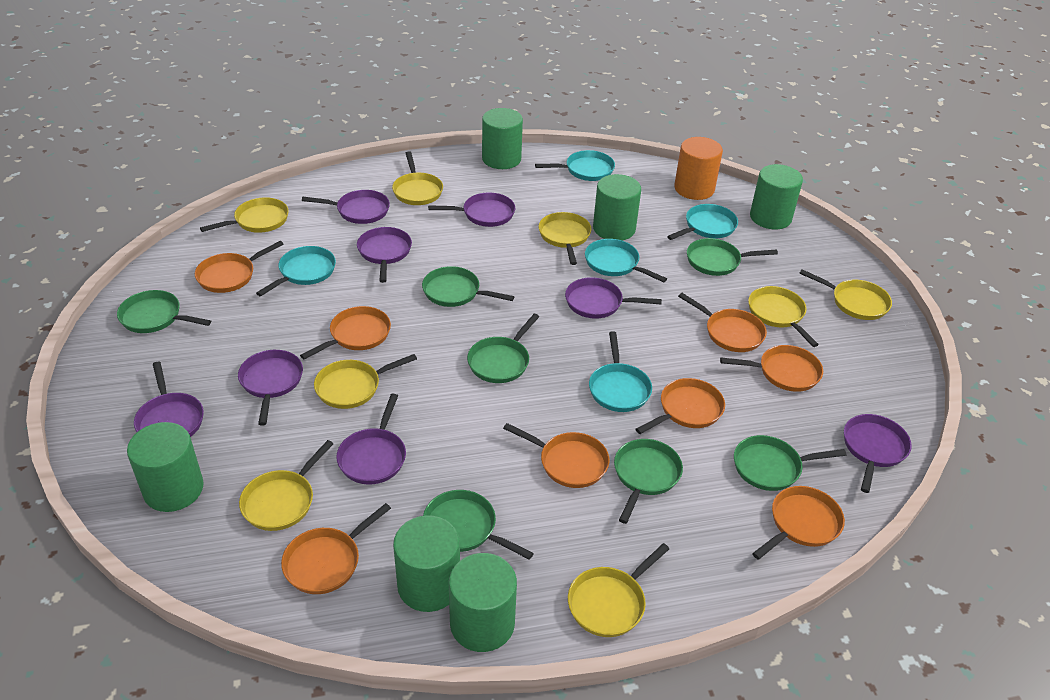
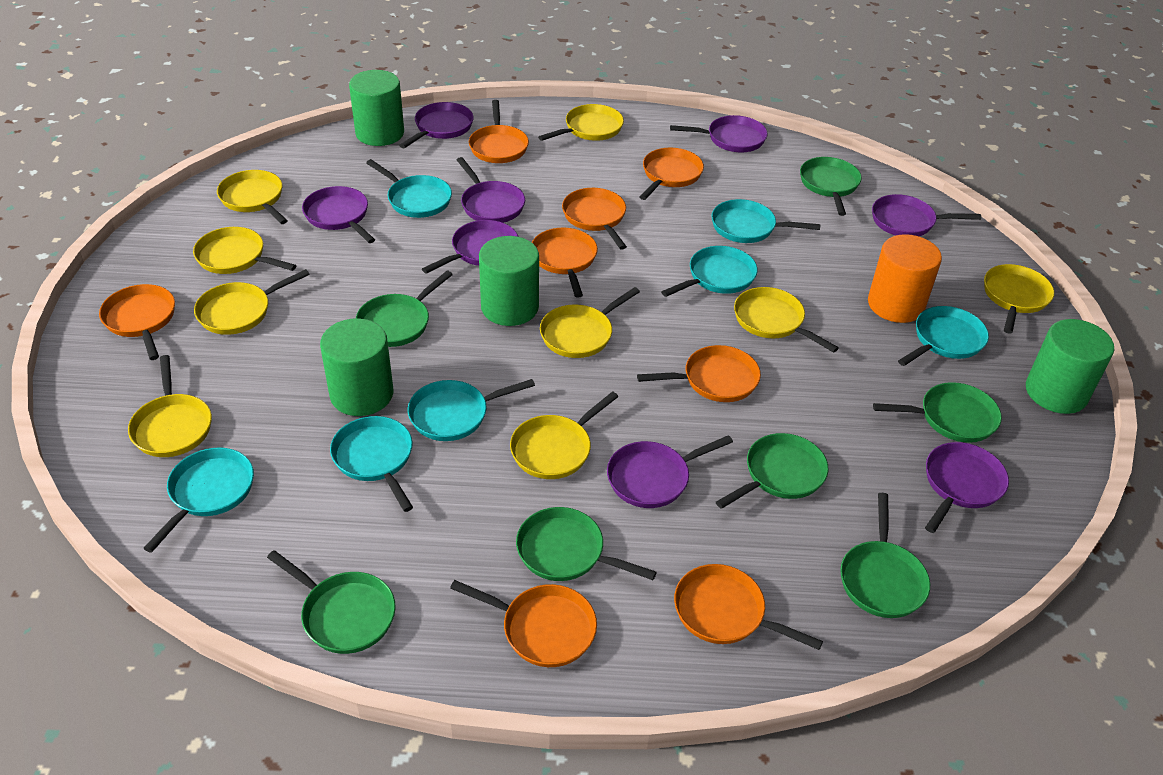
green cylinder: [127,422,204,512] [393,515,460,612] [449,553,517,652] [482,108,523,169] [593,174,641,240] [750,164,803,230] = 6 -> [320,318,393,416] [349,70,404,146] [479,236,539,326] [1026,319,1114,414] = 4
turquoise pan: [256,246,336,296] [535,150,615,181] [585,239,667,283] [589,331,652,412] [667,204,738,240] = 5 -> [143,448,254,553] [330,416,413,512] [366,159,452,218] [408,379,535,441] [661,246,758,297] [711,199,821,243] [898,306,989,366] = 7
yellow pan: [200,197,289,233] [239,440,333,531] [314,354,417,409] [392,151,443,205] [539,212,591,265] [568,543,669,637] [748,286,819,347] [799,269,892,320] = 8 -> [128,355,212,457] [193,227,296,274] [194,269,310,335] [217,170,288,224] [510,391,619,479] [538,104,624,141] [540,287,640,358] [734,287,839,353] [984,264,1054,334] = 9

